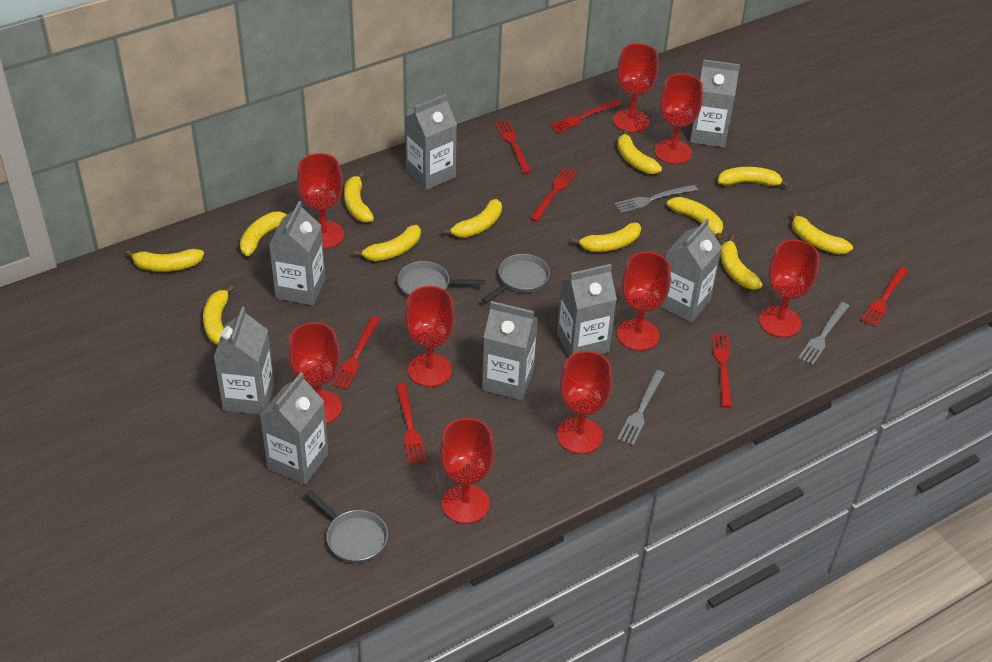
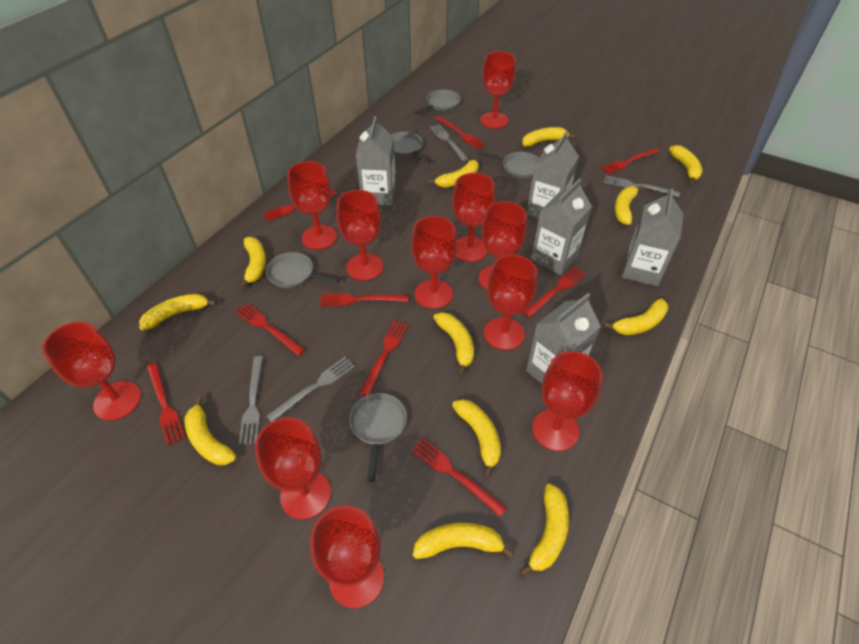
grey carton: [214,307,275,415] [260,372,328,485] [269,201,325,306] [405,94,457,190] [482,301,538,400] [557,264,617,356] [660,218,722,323] [690,59,740,147] = 8 -> [356,116,396,206] [526,131,579,218] [526,293,601,384] [531,178,592,275] [622,188,684,286] = 5
grey fork: [614,185,698,213] [617,370,665,446] [798,302,849,365] = 3 -> [239,356,263,445] [266,357,355,422] [430,124,469,161] [604,175,680,197] = 4
grey pan: [305,490,388,563] [397,261,485,296] [482,254,550,303] = 3 -> [266,252,340,288] [349,393,407,482] [392,132,432,163] [415,90,461,114] [478,151,539,178] = 5
red fork: [332,316,380,390] [396,383,427,465] [495,120,532,174] [530,167,577,222] [549,99,622,133] [712,333,732,408] [861,267,908,327] = 7 -> [147,362,185,445] [236,303,305,356] [263,190,337,221] [320,294,409,306] [359,321,408,396] [411,438,507,517] [435,116,485,149] [523,267,586,318] [601,148,660,175] = 9
red goblet: [288,322,342,424] [297,153,344,249] [405,286,455,387] [440,418,494,524] [557,351,612,454] [613,43,659,133] [617,252,671,351] [655,74,703,164] [759,240,819,338] = 9 -> [42,321,141,421] [255,418,331,520] [287,161,337,250] [310,506,384,608] [337,190,384,281] [411,216,457,309] [452,173,495,262] [479,201,527,290] [480,51,516,129] [484,255,537,350] [532,351,603,451] = 11

